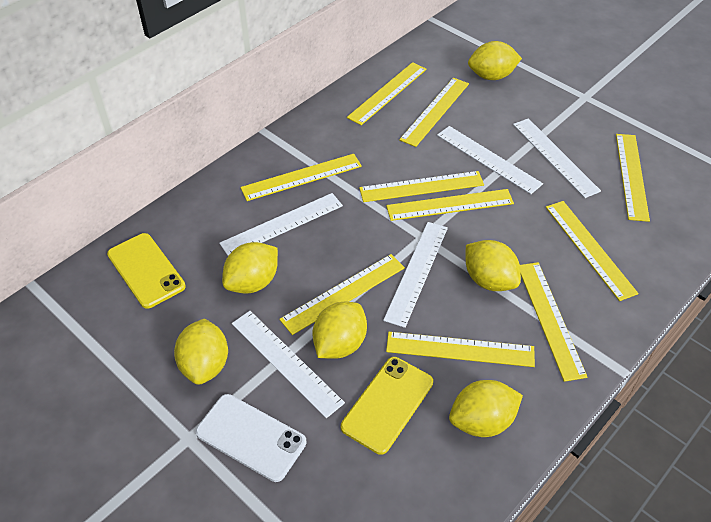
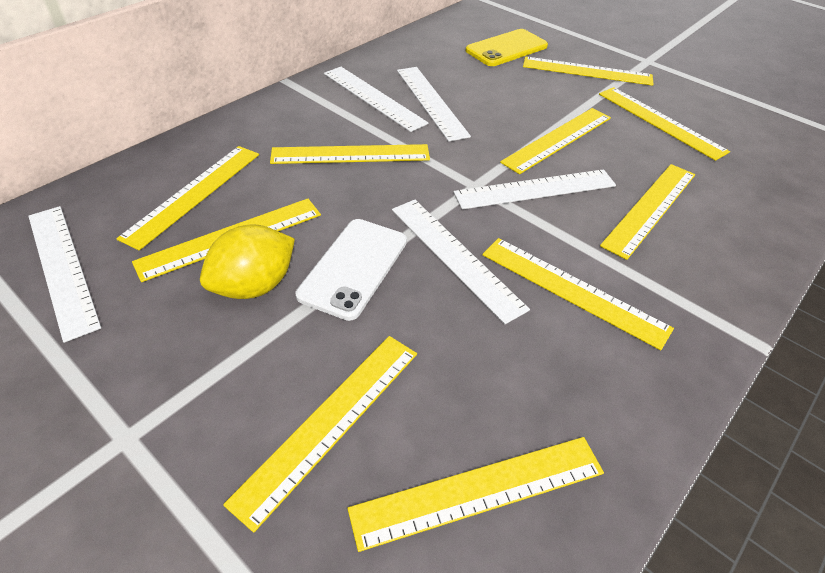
yellow lemon: [174,319,228,385] [222,242,278,293] [312,302,367,359] [449,380,523,437] [466,240,521,291] [468,41,522,80] = 6 -> [200,224,295,299] = 1
yellow phone: [107,233,186,309] [341,357,433,455] = 2 -> [465,29,548,66] = 1

